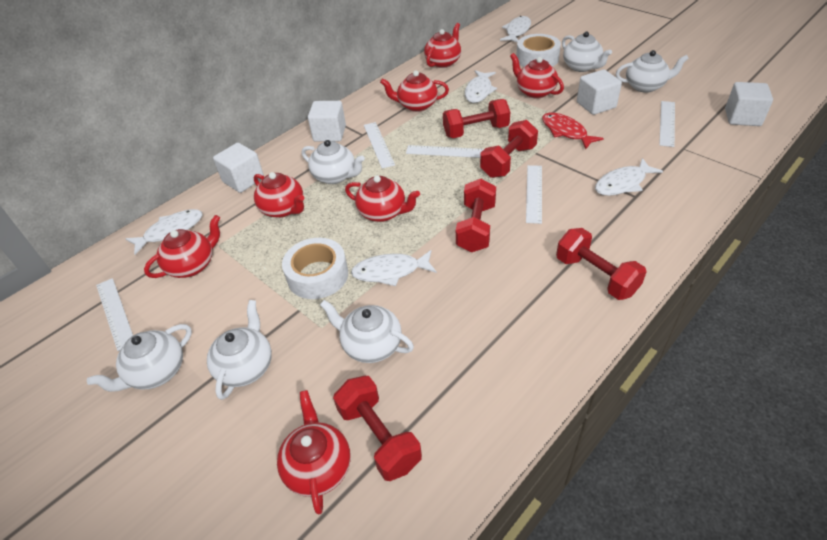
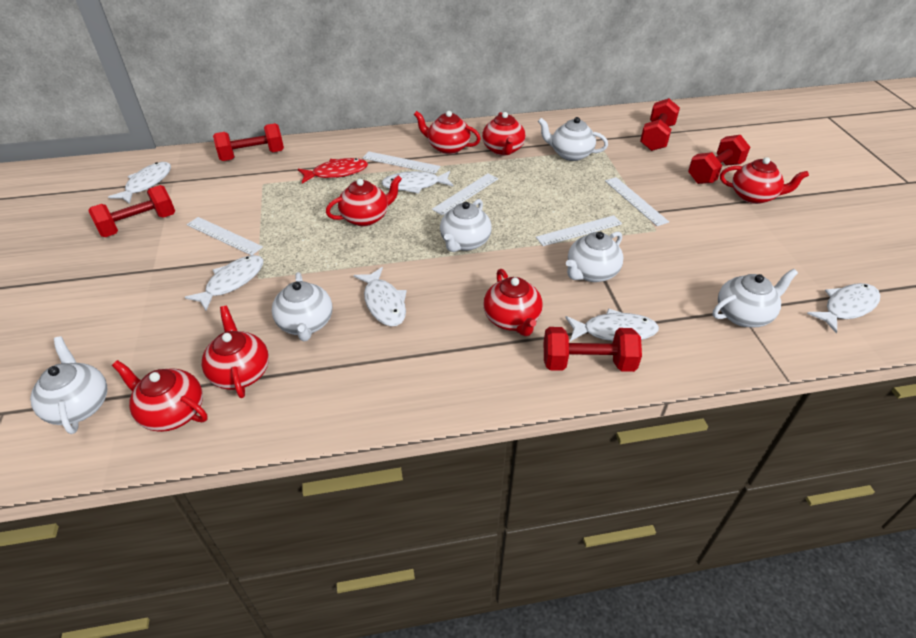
white cube: [213,143,264,193] [308,101,346,142] [577,70,622,115] [725,82,773,126] = 4 -> none = 0
white fish: [125,209,203,255] [351,250,437,286] [465,70,497,103] [500,16,531,42] [595,158,663,196] = 5 -> [108,162,171,204] [185,255,263,311] [354,267,407,326] [381,171,453,194] [565,308,659,341] [807,283,880,333] = 6
white tape: [282,238,348,299] [516,34,561,67] = 2 -> none = 0

